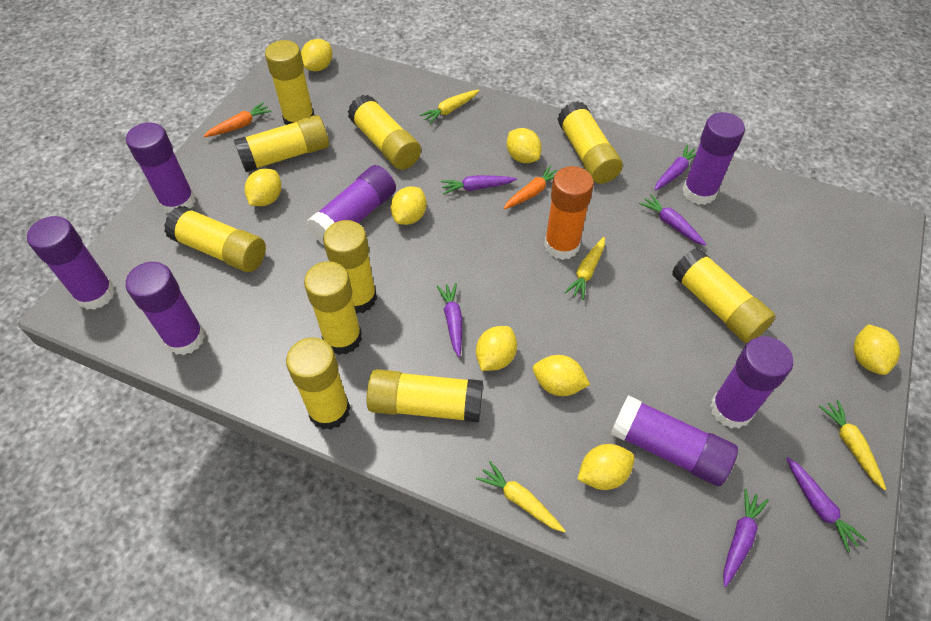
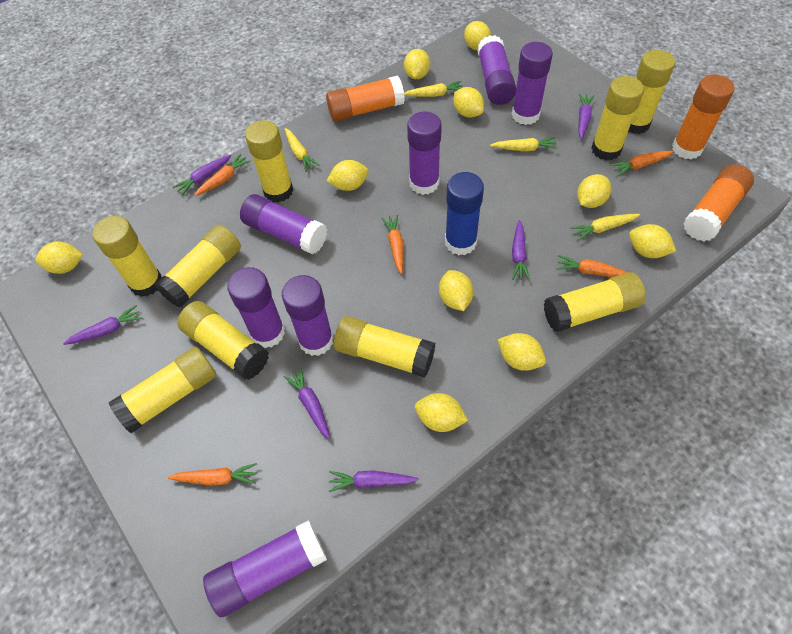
blue glue stick: none = 0 -> [445,172,484,255] = 1
orange carrot: [204,102,272,137] [503,165,557,209] = 2 -> [168,463,257,486] [194,154,251,196] [381,215,403,274] [557,255,628,277] [610,151,674,176] = 5
orange glue stick: [544,166,594,260] = 1 -> [326,76,405,122] [672,74,735,159] [683,165,754,241] = 3
yellow glue stick: [164,206,266,272] [234,115,329,172] [265,40,314,125] [286,337,350,430] [304,261,362,355] [323,220,377,314] [348,95,421,170] [367,369,483,423] [557,101,623,184] [672,248,775,343] = 10 -> [93,216,162,297] [109,347,216,433] [155,225,241,308] [177,301,269,380] [245,120,293,203] [334,316,435,377] [544,272,646,332] [591,76,644,160] [628,50,675,134] = 9
yellow lemon: [245,169,282,206] [301,39,332,71] [391,187,427,225] [476,326,517,371] [507,128,542,163] [533,355,590,396] [577,444,635,490] [854,324,900,375] = 8 -> [35,241,83,274] [327,160,369,191] [404,49,430,79] [415,393,468,432] [439,270,473,311] [453,87,484,118] [464,21,491,50] [498,333,546,371] [577,174,611,208] [629,224,676,258] = 10

